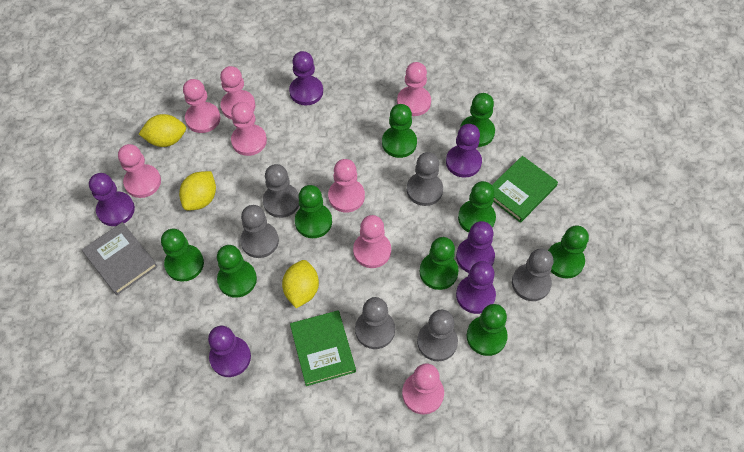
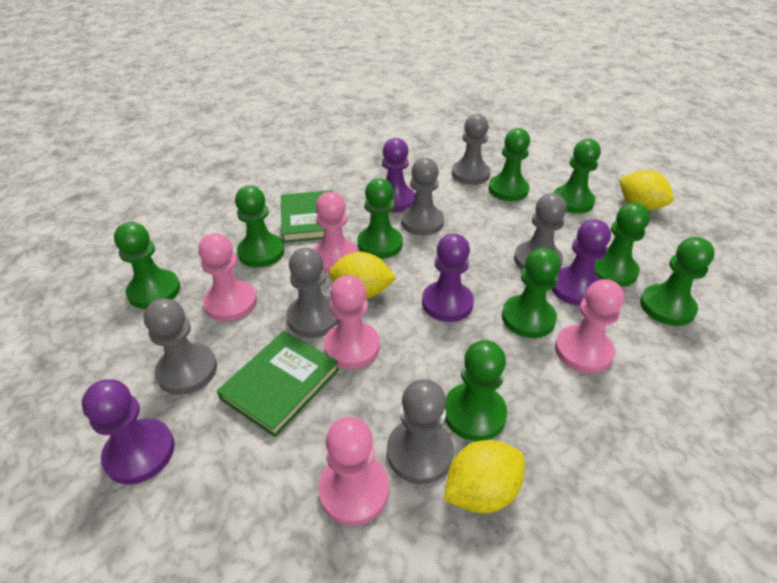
grey book: [82,222,158,295] = 1 -> none = 0
pink pawn: [118,144,161,198] [183,79,220,133] [220,66,255,120] [231,102,267,156] [328,159,365,212] [353,215,391,268] [397,62,431,116] [402,364,444,414] = 8 -> [198,233,257,322] [314,192,359,274] [318,417,389,526] [324,275,380,369] [555,279,625,373] = 5
purple pawn: [89,173,135,226] [208,326,251,377] [289,51,323,105] [446,124,482,178] [456,221,495,273] [456,261,496,314] = 6 -> [82,379,175,484] [382,138,415,212] [422,233,474,322] [551,219,611,306] = 4

